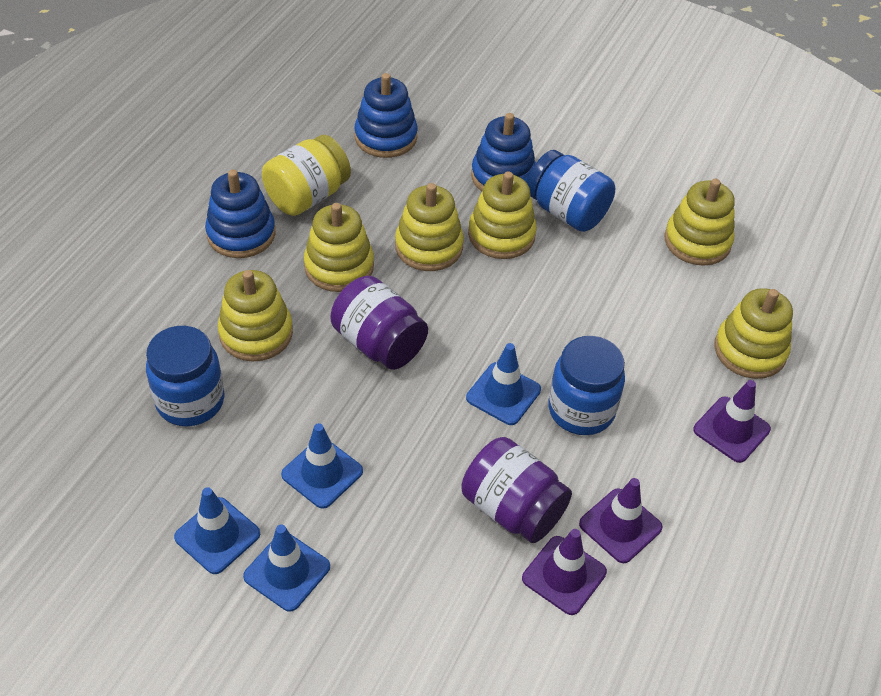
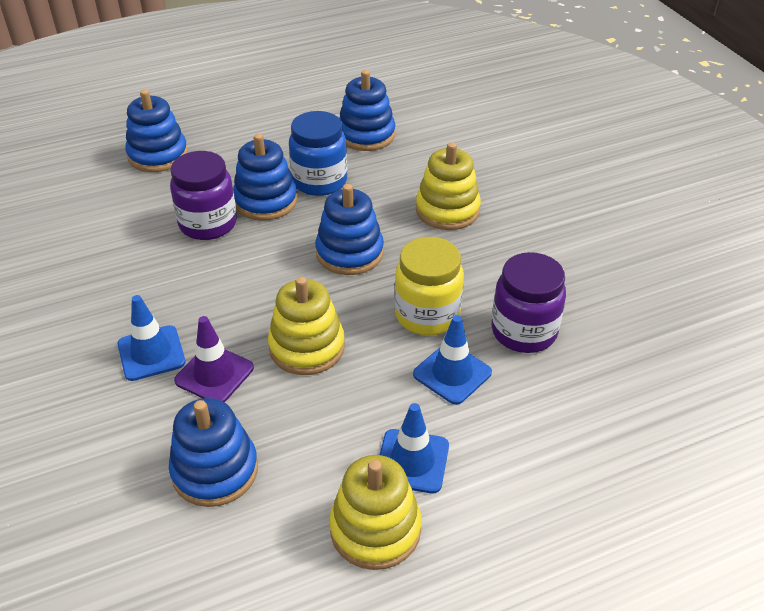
blue jar: [146,326,225,426] [527,150,615,232] [548,336,625,435] = 3 -> [289,111,347,196] = 1
blue stacking toy: [205,170,275,258] [354,73,418,158] [471,113,536,191] = 3 -> [125,89,188,172] [169,398,258,507] [233,134,297,221] [315,184,384,275] [339,70,395,151] = 5
blue traffic cone: [174,487,260,574] [243,525,330,612] [281,423,363,509] [466,343,541,425] = 4 -> [118,295,186,381] [380,403,449,494] [413,315,492,405] = 3
purple traffic cone: [522,529,607,615] [579,478,663,563] [693,380,771,463] = 3 -> [174,316,254,402] = 1
yellow stacking toy: [218,270,293,362] [304,203,374,292] [395,183,464,271] [468,172,537,259] [665,179,735,266] [714,288,793,379] = 6 -> [268,277,345,375] [329,455,422,570] [416,142,481,230] = 3

